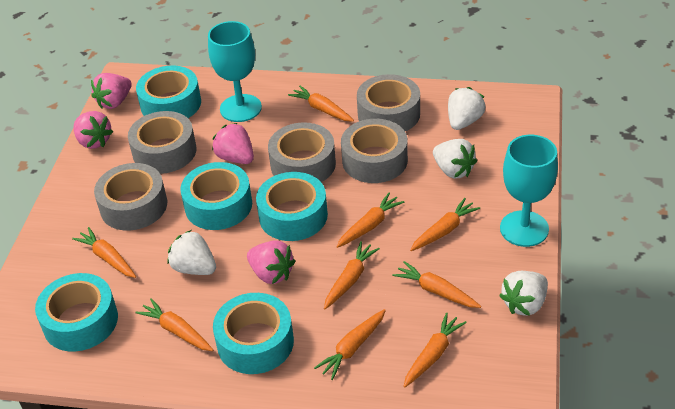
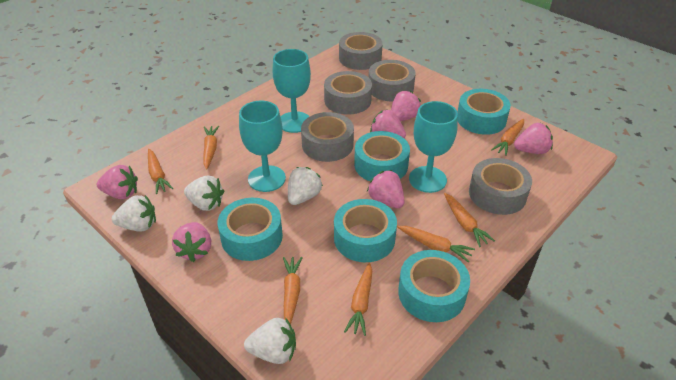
orange carrot: [72,227,136,278] [135,298,213,351] [288,86,354,122] [314,309,386,380] [324,241,380,309] [336,193,404,248] [393,261,481,308] [403,313,467,388] [410,198,480,251] = 9 -> [148,149,173,194] [203,126,219,170] [283,257,303,324] [344,262,372,336] [397,226,475,262] [444,193,495,247] [491,119,524,156] = 7
pink strawberry: [74,111,113,149] [91,73,132,109] [212,123,254,164] [247,240,295,284] = 4 -> [97,165,138,199] [172,222,211,262] [367,170,404,208] [370,110,406,138] [391,91,421,121] [514,123,553,154] = 6
turquoise goblet: [208,21,262,122] [500,135,558,247] = 2 -> [239,101,286,192] [273,49,311,133] [409,101,458,193] = 3

